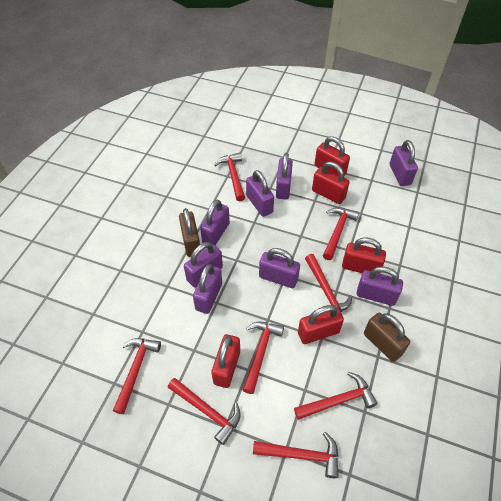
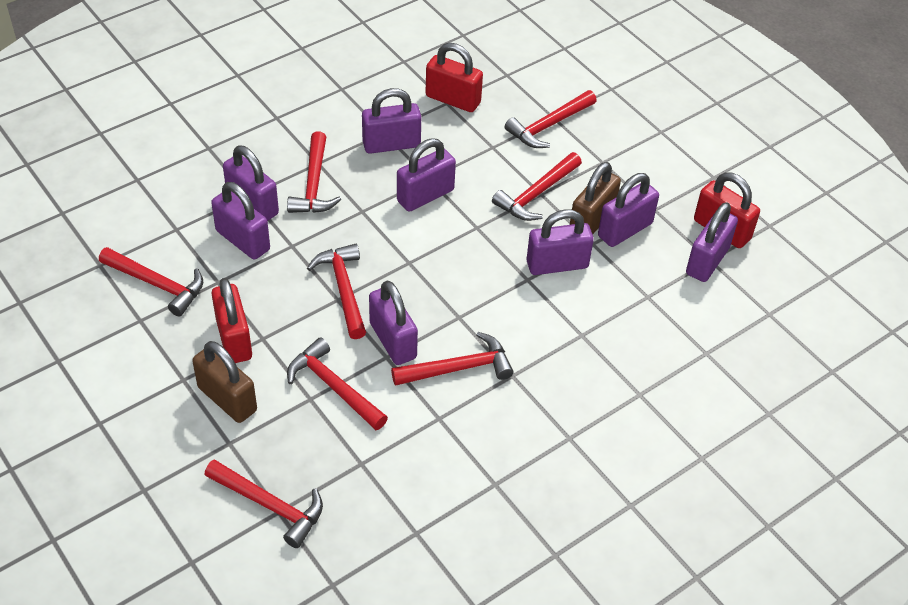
red padlock: [211,334,240,388] [298,305,344,344] [312,162,350,204] [314,136,350,176] [342,237,386,274] = 5 -> [211,278,252,363] [425,43,483,112] [694,172,760,248] = 3

